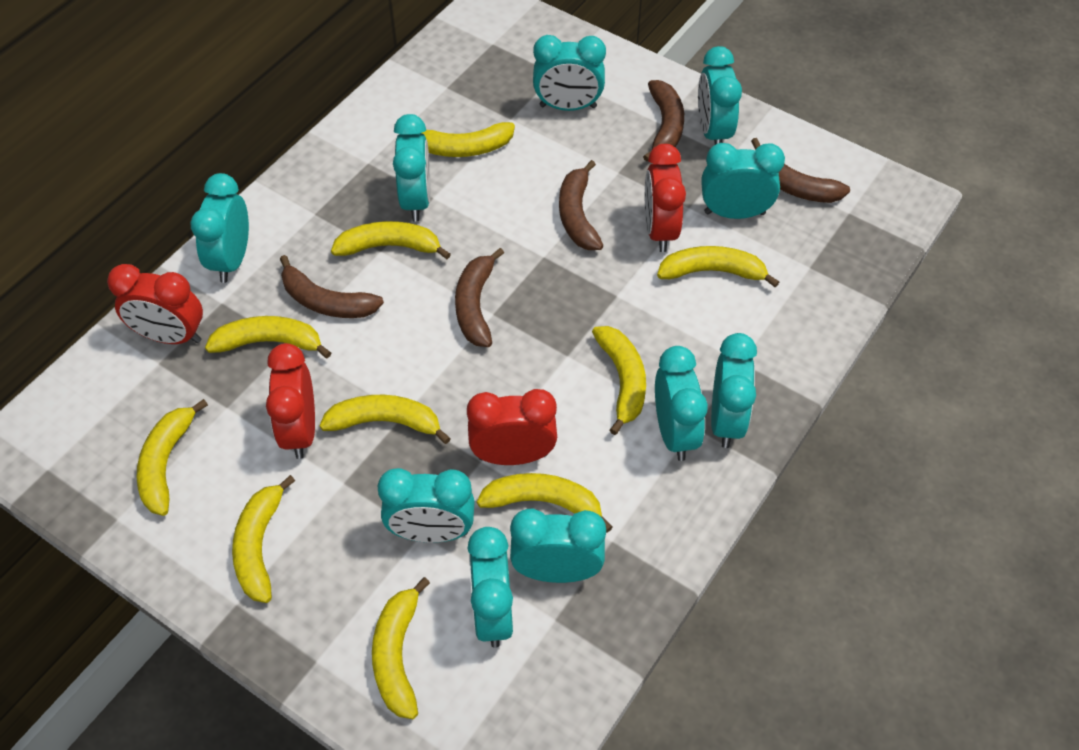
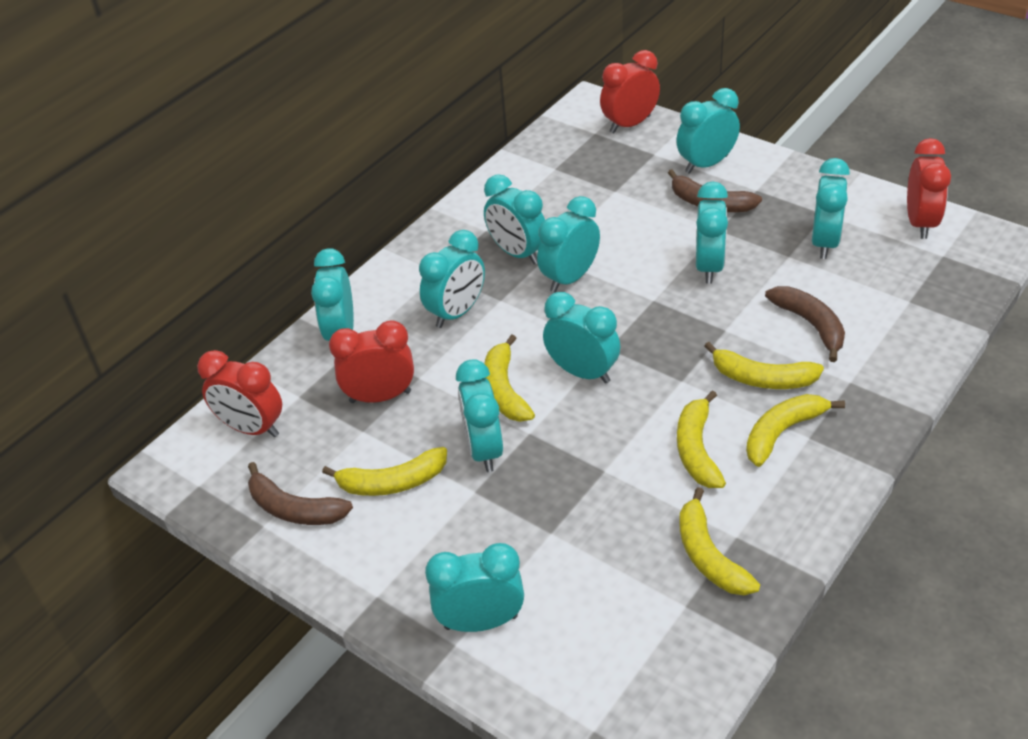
brown banana: [280,255,384,318] [455,248,504,347] [559,160,604,250] [643,80,684,161] [751,138,850,203] = 5 -> [248,462,353,525] [668,169,762,212] [765,286,845,362] = 3
yellow banana: [137,399,208,516] [205,316,331,358] [232,475,295,603] [319,395,451,444] [331,221,451,259] [372,577,430,719] [422,122,515,157] [477,473,612,533] [592,326,646,435] [657,246,779,287] = 10 -> [322,447,447,496] [484,334,535,422] [677,390,726,488] [679,487,760,595] [704,342,824,389] [746,394,845,467] = 6

